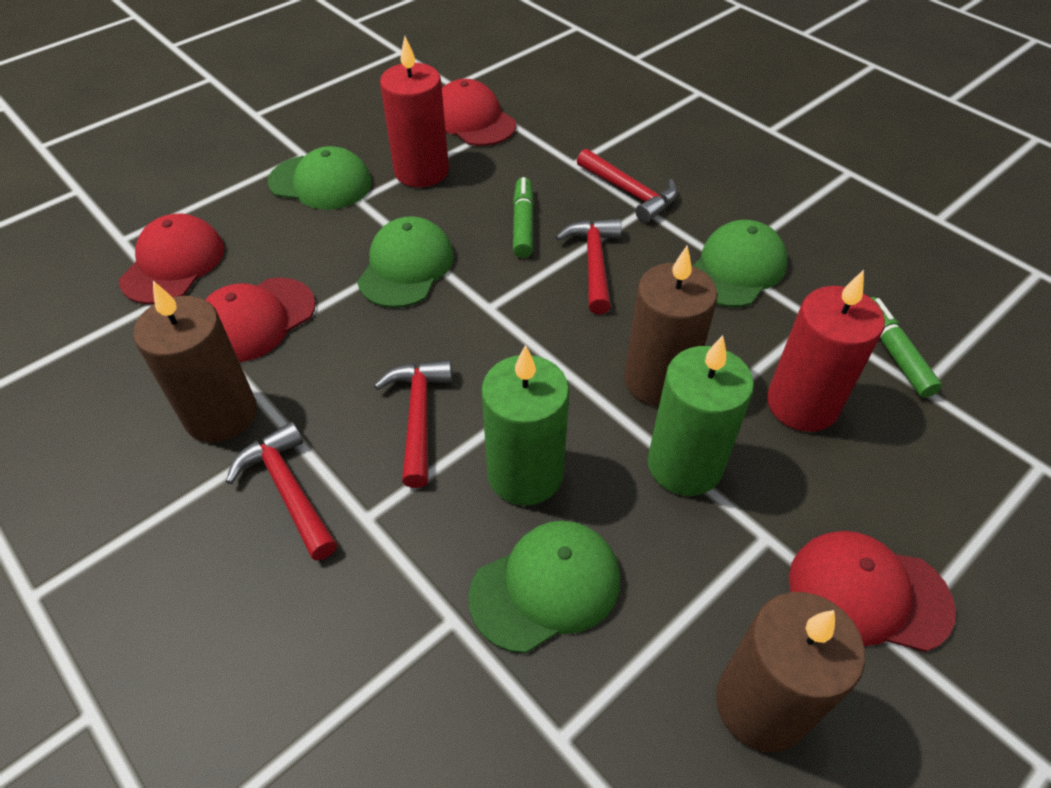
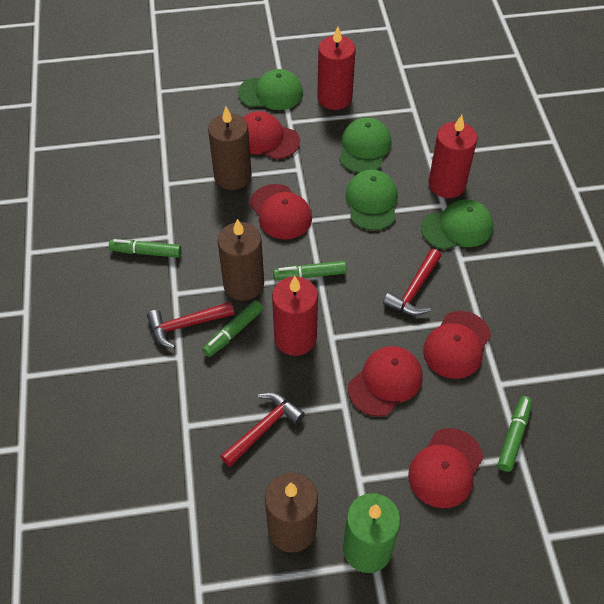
green candle: [481,345,570,506] [648,335,754,496] = 2 -> [343,493,401,573] = 1
green marker: [513,177,534,258] [870,297,942,398] = 2 -> [109,239,181,258] [202,300,263,357] [273,261,347,280] [498,396,532,472] = 4
red candle: [380,36,449,187] [767,270,885,432] = 2 -> [272,276,318,356] [317,26,356,110] [428,115,478,198] = 3
red cap: [119,213,224,305] [205,277,315,362] [442,79,516,146] [789,531,956,652] = 4 -> [243,111,300,160] [250,184,312,239] [348,346,423,417] [408,428,483,508] [423,311,491,379] = 5
red hammer: [226,422,337,561] [374,360,452,488] [556,219,622,314] [577,149,678,223] = 4 -> [147,301,234,349] [220,392,305,467] [383,249,441,316] = 3

